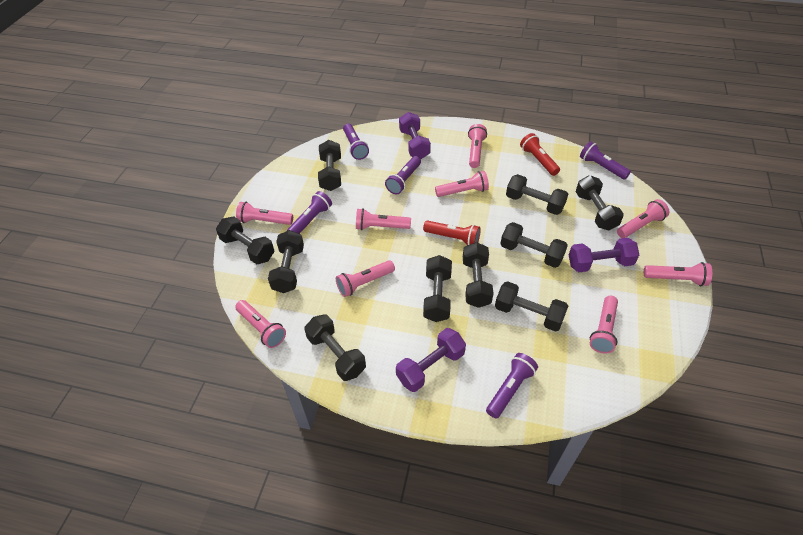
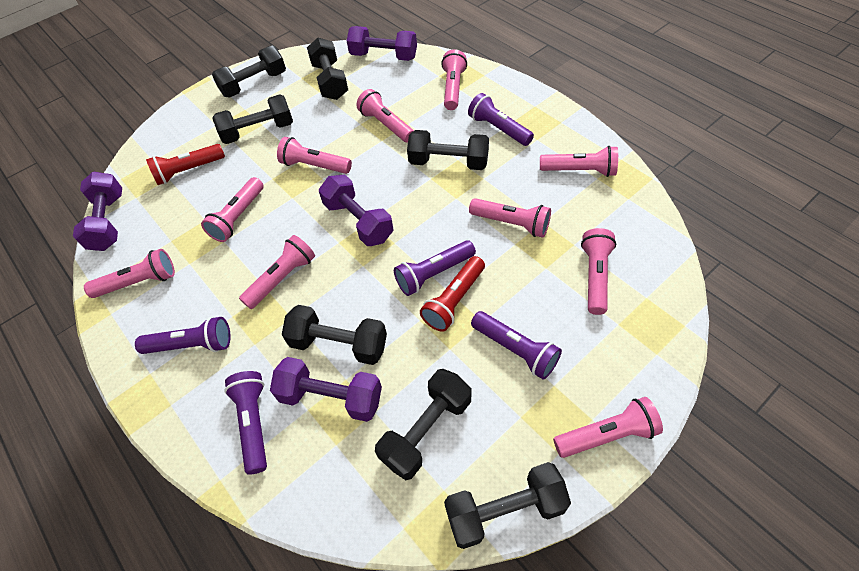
black dumbbell: [216,216,275,264] [268,230,304,293] [304,314,366,381] [318,140,341,191] [423,255,452,322] [463,242,494,308] [495,281,568,332] [500,222,568,268] [506,174,568,215] [576,175,624,230] = 10 -> [212,46,286,97] [212,94,293,144] [282,305,387,365] [307,38,348,100] [375,369,471,480] [407,130,489,170] [444,462,571,549] = 7
pink flashlight: [235,300,286,348] [236,202,293,225] [336,260,395,297] [356,208,411,230] [435,171,489,197] [468,124,487,168] [590,296,618,354] [617,199,669,238] [644,262,712,286] = 9 -> [84,249,175,298] [201,177,264,242] [239,235,315,309] [277,137,352,174] [356,89,414,142] [441,49,467,110] [469,198,551,238] [540,146,618,177] [553,397,663,458] [581,228,616,315] = 10
purple dumbbell: [396,328,466,392] [399,112,431,159] [569,238,639,272] = 3 -> [73,172,122,251] [270,357,382,422] [319,175,394,246] [347,26,417,61] = 4

